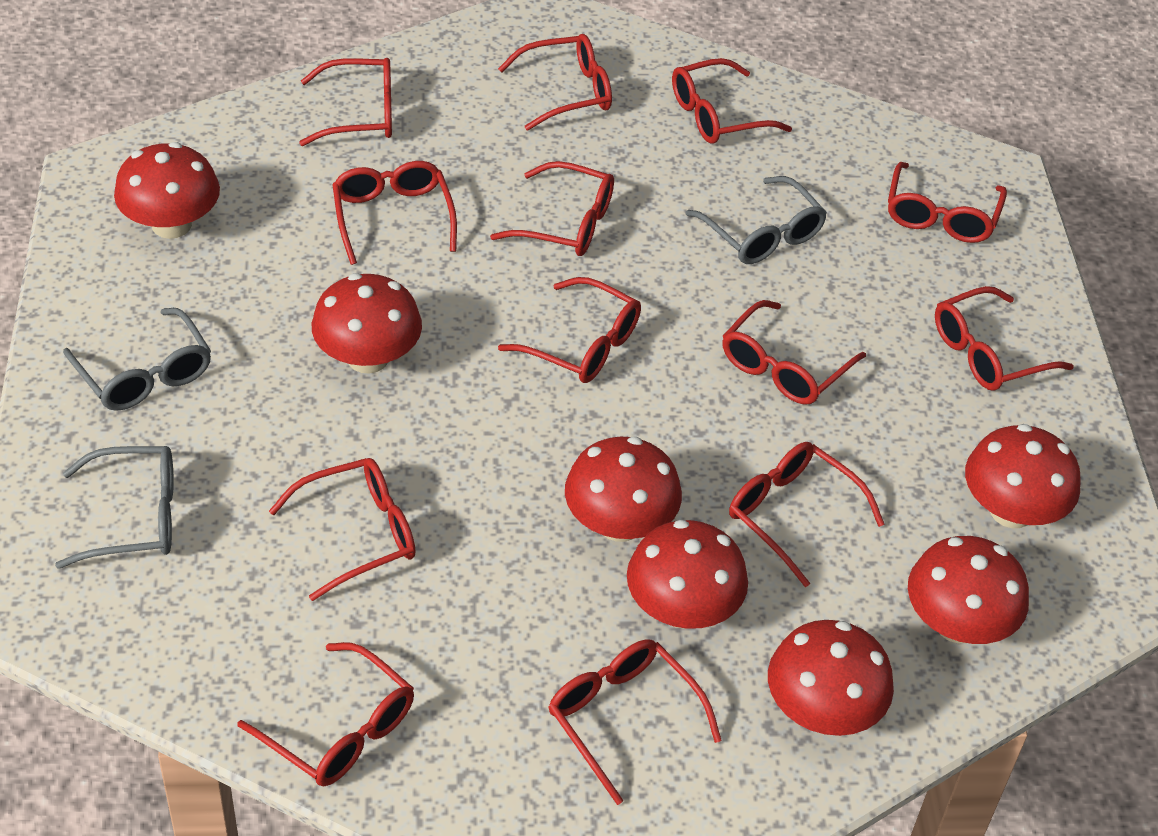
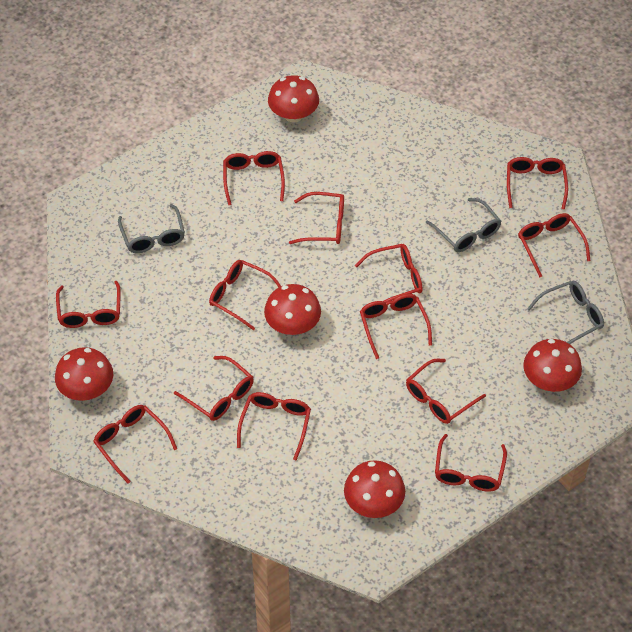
red mushroom: [114,142,220,239] [312,273,422,374] [565,437,682,542] [627,520,748,629] [768,620,894,736] [908,536,1029,644] [965,424,1081,528] = 7 -> [55,347,113,401] [264,284,321,335] [268,75,319,123] [344,460,405,518] [523,339,582,392] = 5

